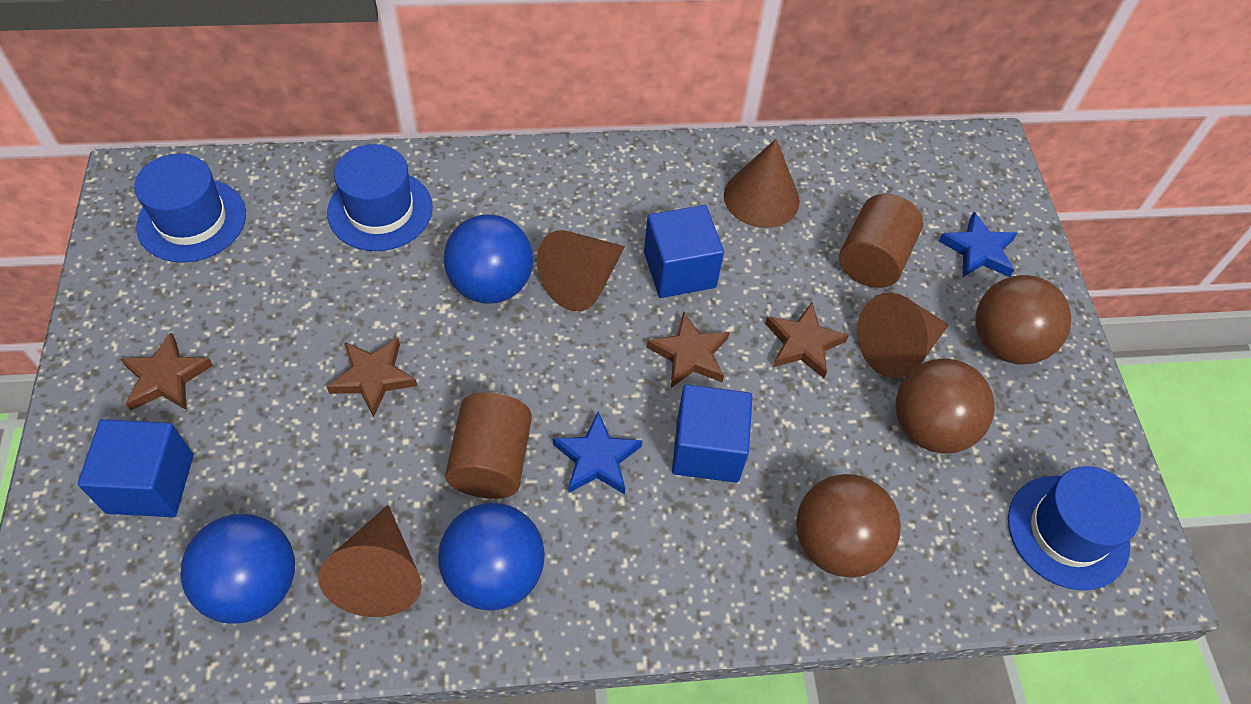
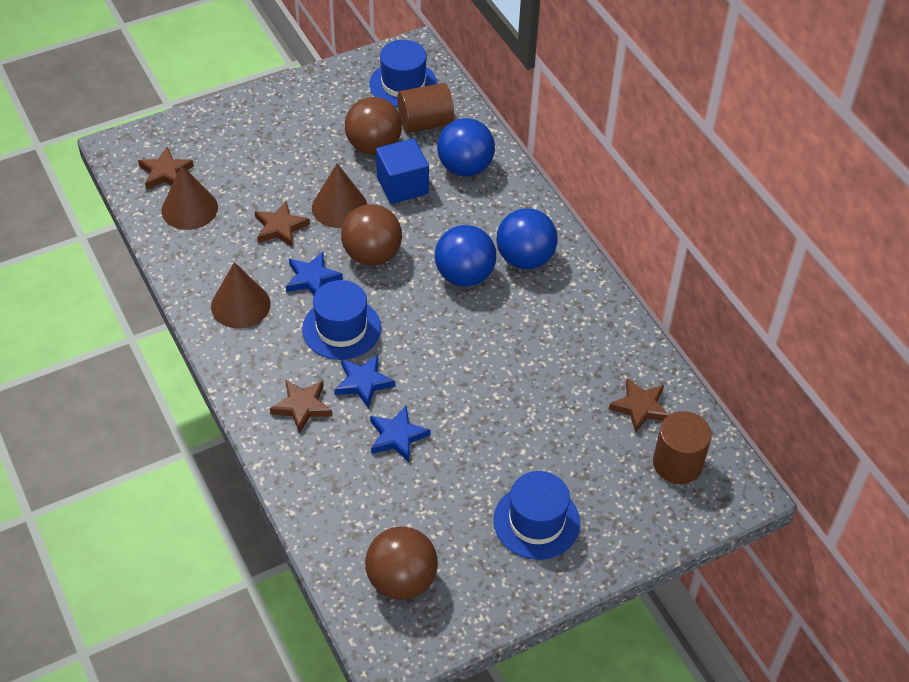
blue cube: [78,419,193,517] [644,205,724,298] [672,384,752,483] = 3 -> [376,138,429,204] = 1
blue star: [553,411,642,494] [939,212,1017,277] = 2 -> [286,252,343,295] [334,355,395,409] [370,405,431,462] = 3
brown cone: [318,505,422,617] [537,230,625,311] [724,139,800,228] [857,292,949,378] = 4 -> [161,165,218,230] [211,262,271,328] [312,163,368,228] = 3

